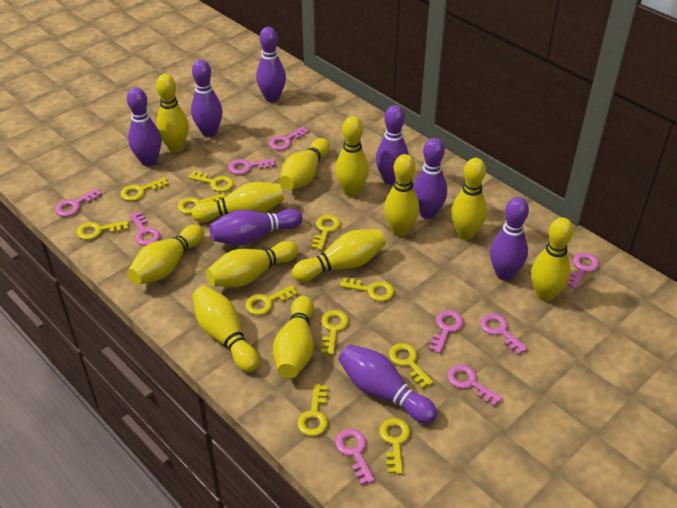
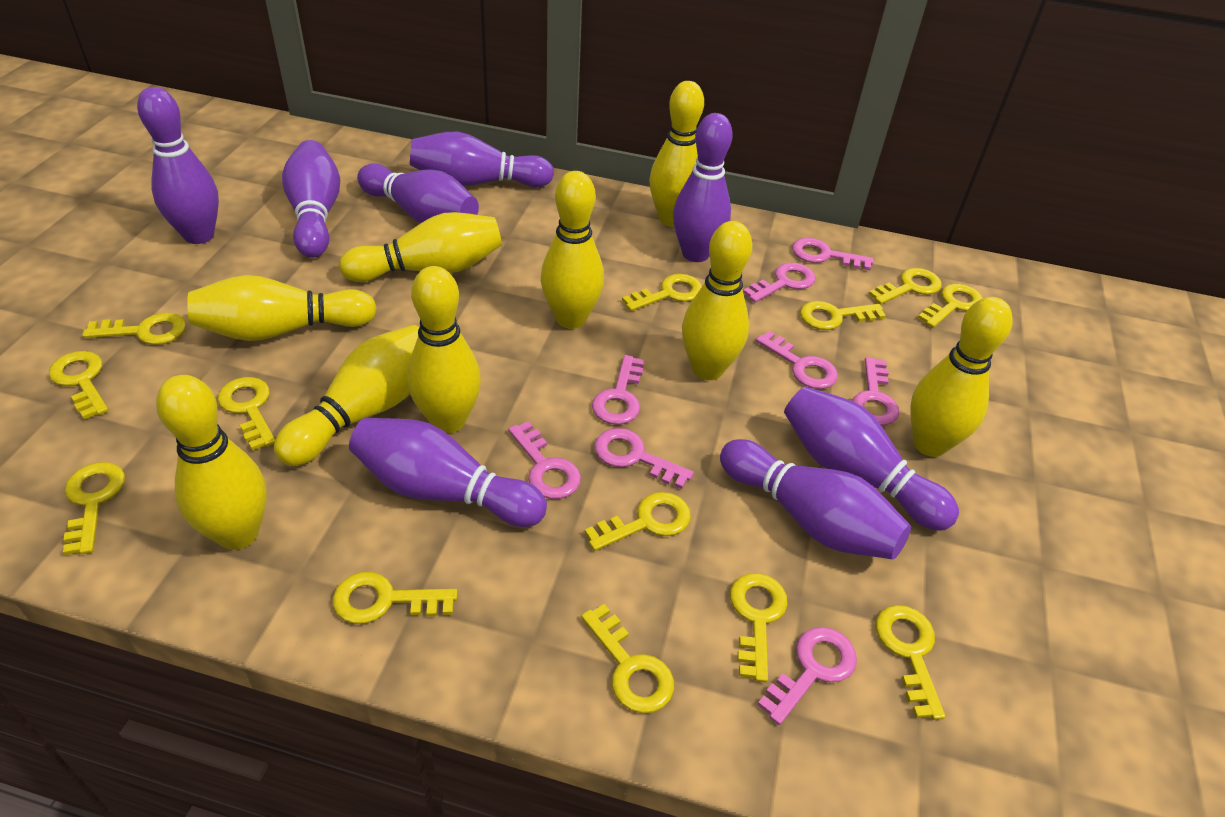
pink key: [55,188,102,217] [130,211,160,246] [229,158,275,175] [269,126,309,150] [335,429,375,485] [429,310,464,354] [447,365,503,406] [480,313,528,355] [567,253,599,289] = 9 -> [508,421,581,499] [592,355,644,425] [594,428,694,489] [743,263,815,303] [756,331,838,389] [758,627,857,725] [792,238,873,270] [852,357,899,425] = 8
yellow bowling pin: [127,224,204,285] [156,74,189,152] [192,182,284,222] [192,286,259,372] [206,241,298,287] [273,296,314,379] [279,138,330,190] [292,229,386,282] [335,116,369,197] [384,154,419,236] [451,158,487,240] [531,217,573,301] = 12 -> [156,375,267,550] [187,275,377,341] [274,325,419,466] [339,212,502,282] [407,266,481,433] [541,171,604,329] [649,81,704,227] [682,221,752,380] [910,297,1013,457] = 9
yellow key: [76,221,129,240] [121,177,169,201] [177,193,226,214] [188,171,234,192] [245,285,298,315] [297,384,328,436] [311,215,341,250] [321,310,349,355] [340,277,394,302] [379,418,410,474] [389,343,433,388] = 11 -> [49,351,109,420] [63,462,125,555] [82,312,186,345] [218,377,275,451] [333,572,458,624] [581,604,674,713] [585,492,691,551] [622,274,702,311] [730,573,788,682] [800,301,886,330] [869,268,942,305] [876,605,945,720] [918,284,983,328] = 13

